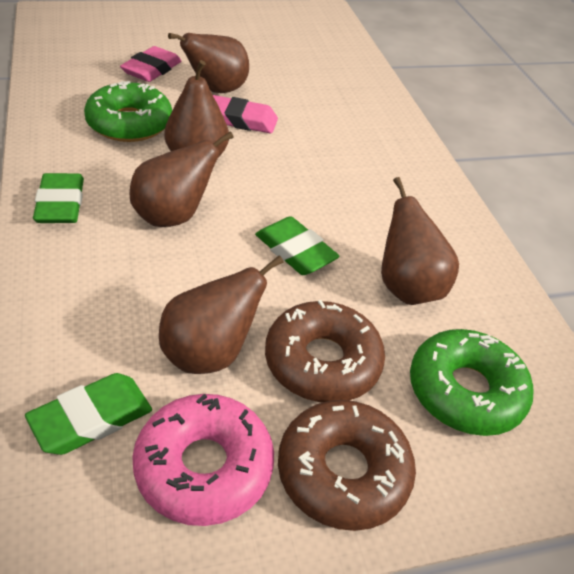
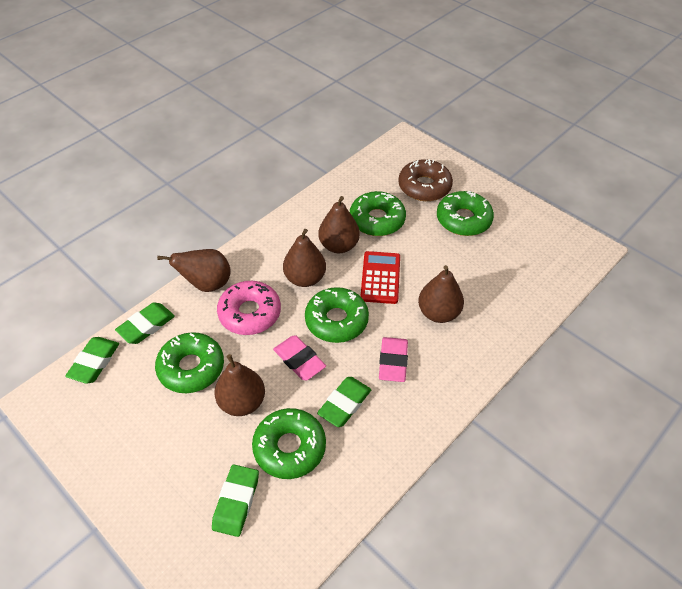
brown donut: [265,300,385,402] [278,400,416,531] = 2 -> [398,159,453,201] = 1
green donut: [84,81,172,142] [410,329,534,436] = 2 -> [155,332,224,393] [252,408,326,479] [305,287,369,343] [350,191,406,236] [437,191,494,236] = 5
green eraser: [25,373,152,455] [33,173,84,223] [255,216,340,275] = 3 -> [65,337,119,384] [115,302,175,344] [212,465,259,537] [317,377,371,427] = 4
red calculator: none = 0 -> [361,251,400,304] = 1

